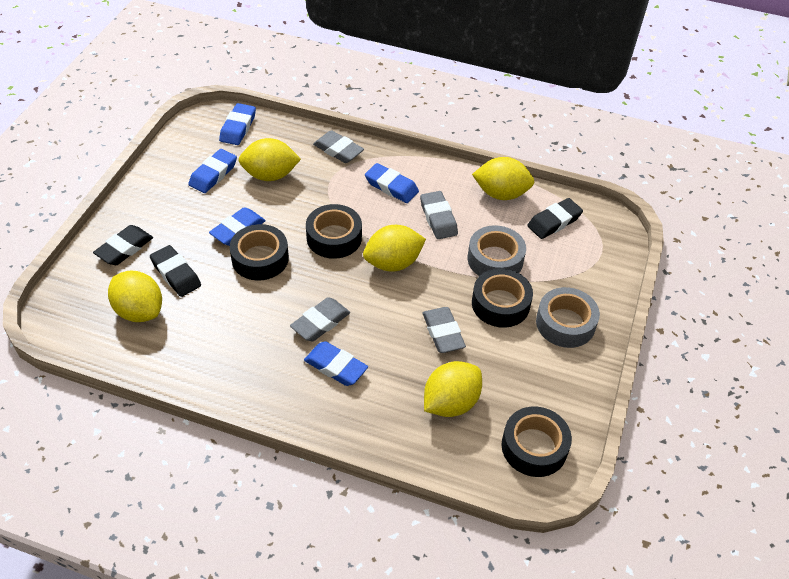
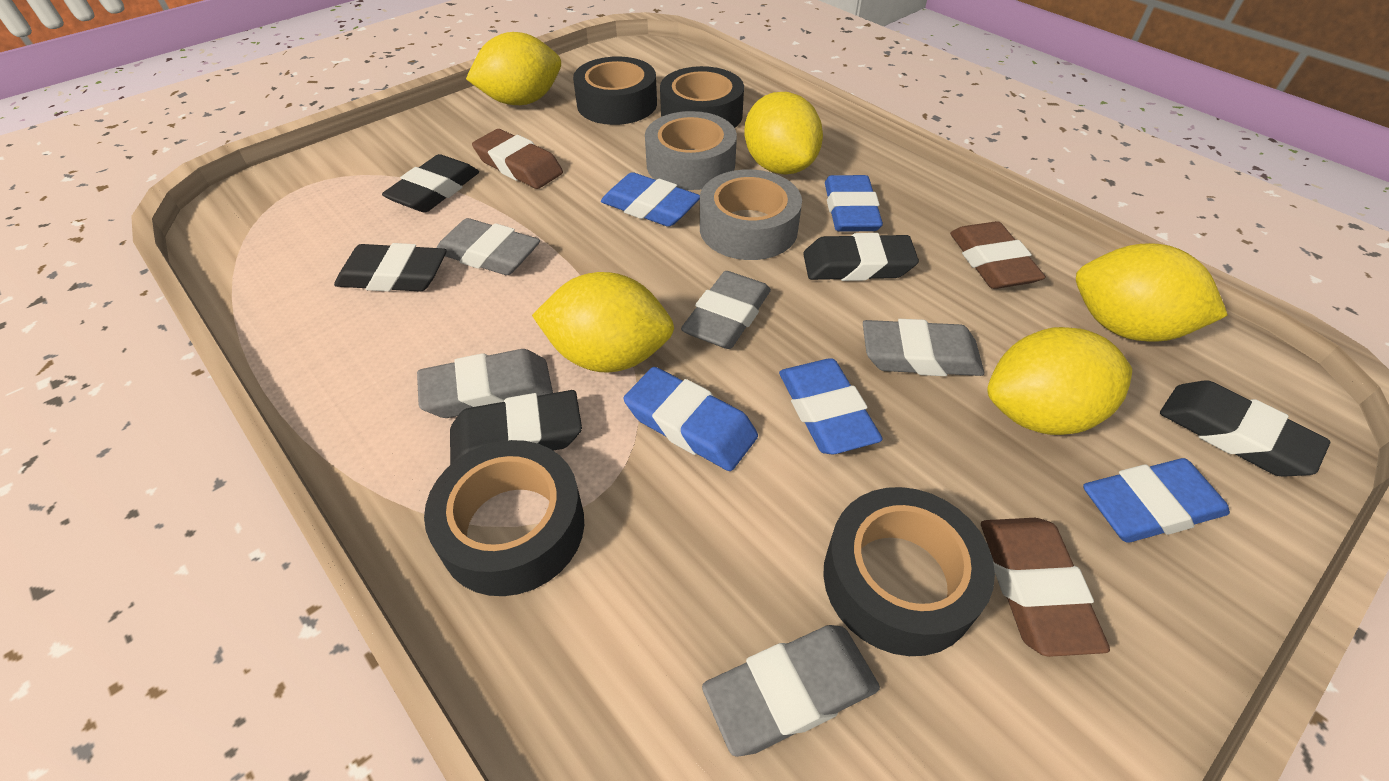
black eraser: [93,225,153,265] [150,245,201,297] [527,198,583,239] = 3 -> [334,243,447,292] [382,154,479,213] [450,390,582,465] [803,233,919,281] [1160,380,1331,477] = 5
brown eraser: none = 0 -> [472,129,563,189] [950,221,1046,289] [981,518,1110,657] = 3
grey eraser: [290,297,350,341] [313,130,364,163] [420,191,458,239] [422,307,466,353] = 4 -> [417,349,553,418] [436,218,540,275] [681,271,771,349] [702,625,880,757] [863,319,985,376] = 5

